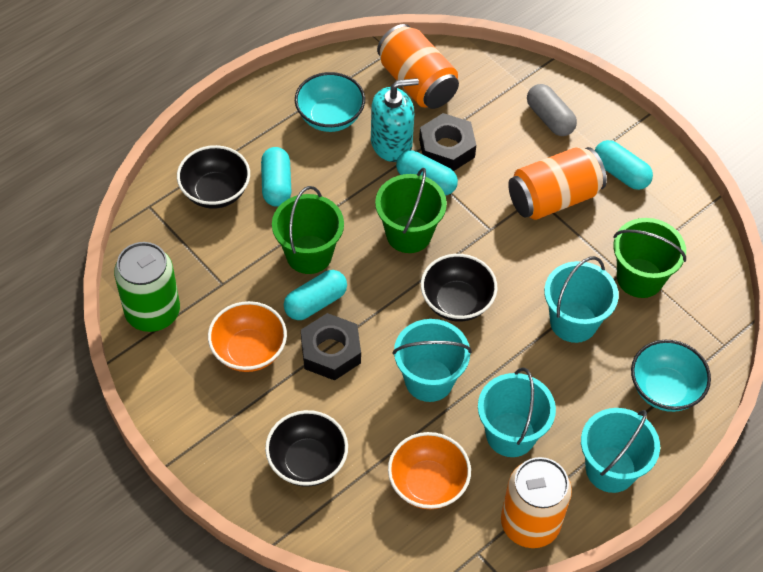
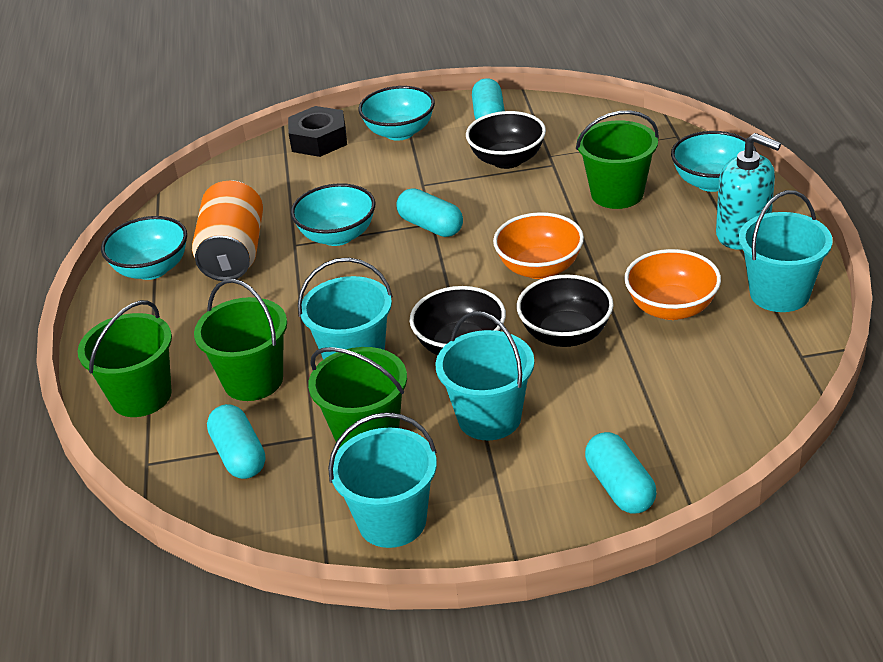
black nut: [301,313,361,381] [419,113,476,171] = 2 -> [288,106,347,157] = 1
green bucket: [272,186,344,274] [375,168,447,253] [613,218,686,298] = 3 -> [78,300,172,417] [194,279,287,401] [308,347,407,448] [576,111,659,209] = 4
green can: [114,242,180,332] = 1 -> none = 0
grey capsule: [527,84,577,136] = 1 -> none = 0
orange can: [377,24,459,109] [501,457,572,548] [508,147,607,220] = 3 -> [192,180,263,281] = 1
turquoise bowl: [295,72,365,132] [631,340,711,412] = 2 -> [101,216,187,280] [291,183,375,246] [358,86,435,141] [671,131,757,192] = 4

